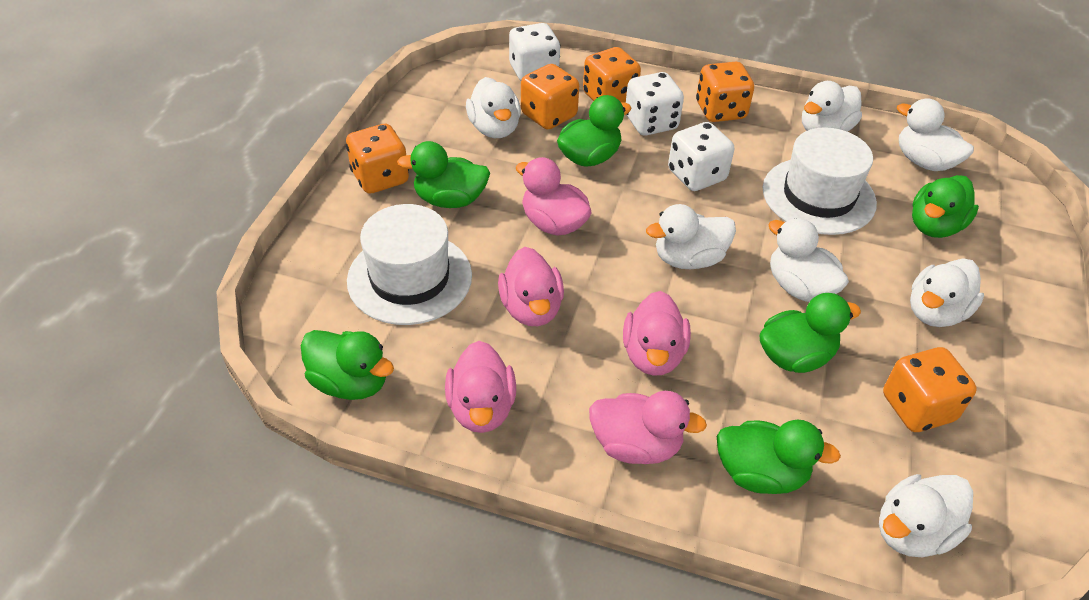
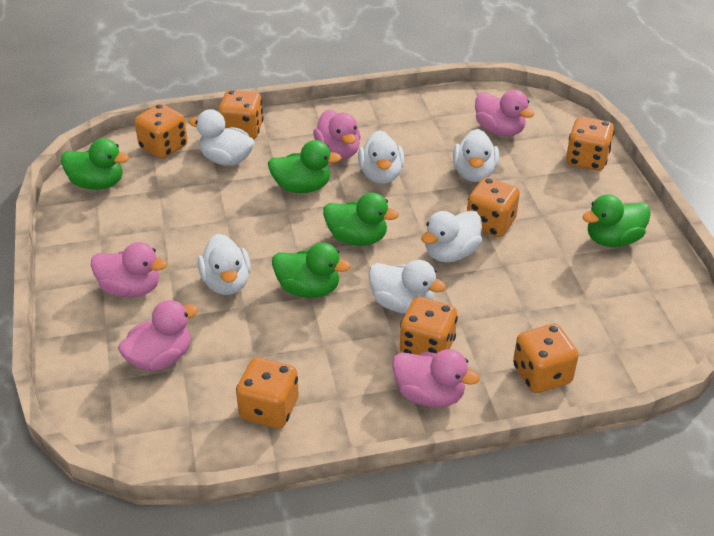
green duck: [301,330,394,400] [397,141,490,208] [557,95,631,167] [717,420,841,494] [760,293,861,373] [912,175,979,238] = 6 -> [61,138,129,190] [268,140,341,193] [272,243,351,298] [323,193,399,246] [582,194,651,247] = 5
orange dice: [346,124,409,194] [521,64,579,129] [583,47,641,103] [696,61,754,122] [883,347,977,432] = 5 -> [135,104,188,159] [218,90,264,140] [236,357,299,429] [400,297,458,355] [467,177,520,237] [513,324,579,393] [566,117,615,171] = 7
white dice: [509,23,561,81] [626,72,684,135] [668,122,734,191] = 3 -> none = 0
white duck: [466,77,521,138] [646,204,736,269] [768,218,849,302] [802,81,862,131] [879,474,973,557] [897,99,974,171] [910,258,984,327] = 7 -> [189,109,255,166] [198,234,251,295] [358,130,404,184] [368,260,446,314] [421,210,482,262] [453,129,499,182] = 6
white hat: [347,204,472,325] [763,127,877,235] = 2 -> none = 0

